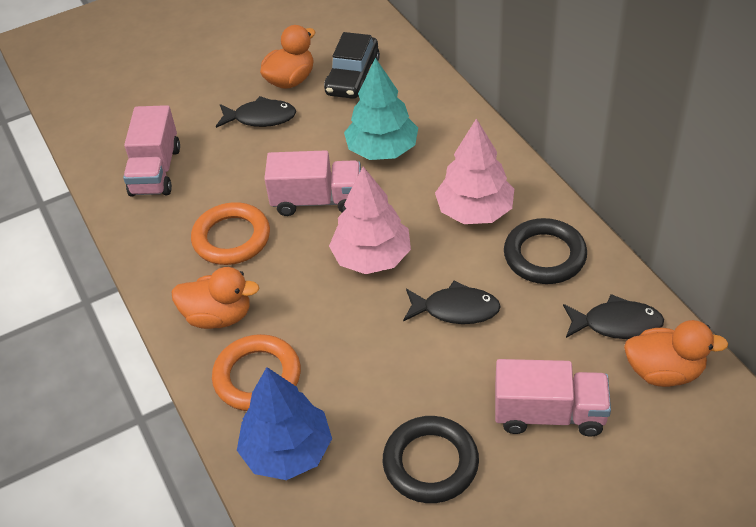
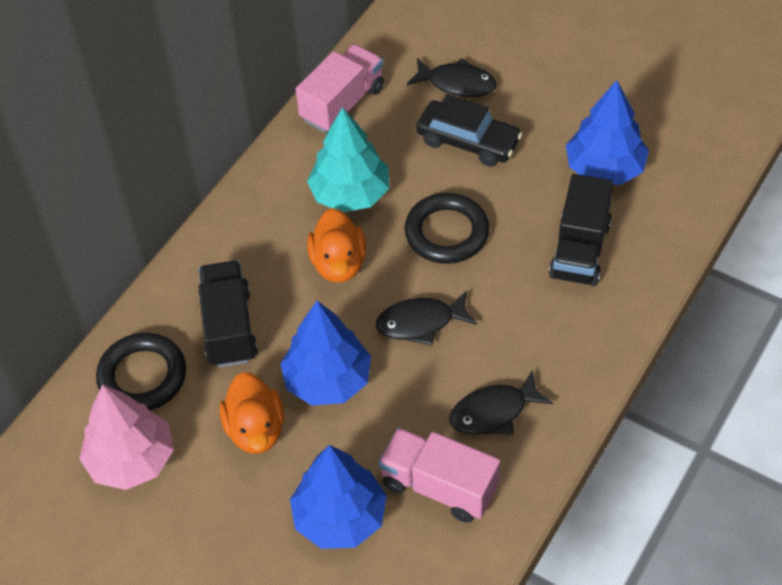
black truck: none = 0 -> [198,261,258,368] [549,174,614,286] = 2
blue tree: [237,367,332,480] = 1 -> [280,301,371,406] [290,445,387,549] [566,80,649,185] = 3
orange duck: [172,267,259,329] [260,25,315,89] [624,320,728,387] = 3 -> [220,372,284,454] [307,208,366,283] = 2
orange ring: [191,202,270,265] [212,334,301,411] = 2 -> none = 0
pink tree: [329,167,411,274] [435,118,514,224] = 2 -> [79,384,174,490] = 1
pink truck: [123,105,180,196] [264,150,361,216] [495,359,611,437] = 3 -> [296,44,384,133] [378,428,500,523] = 2

